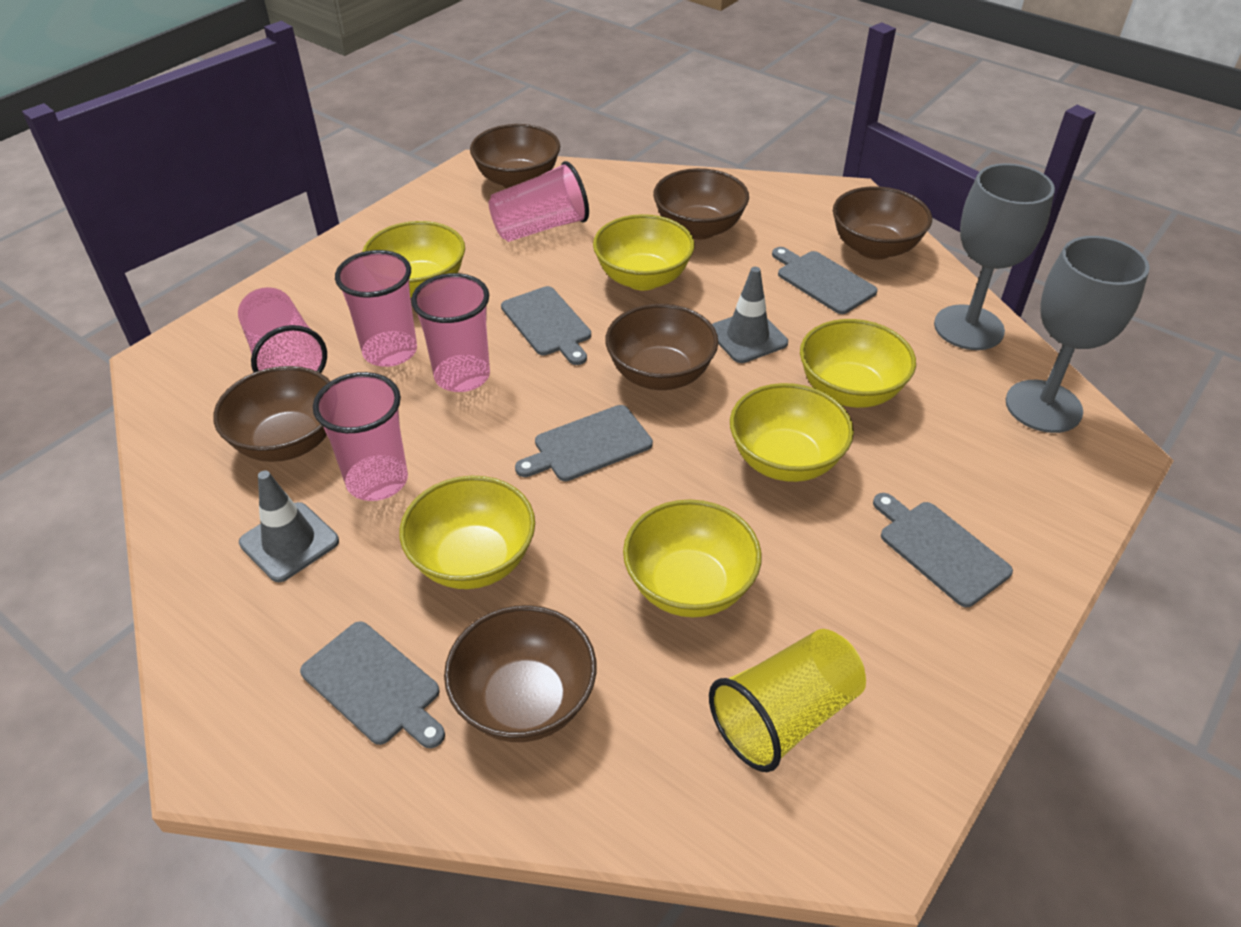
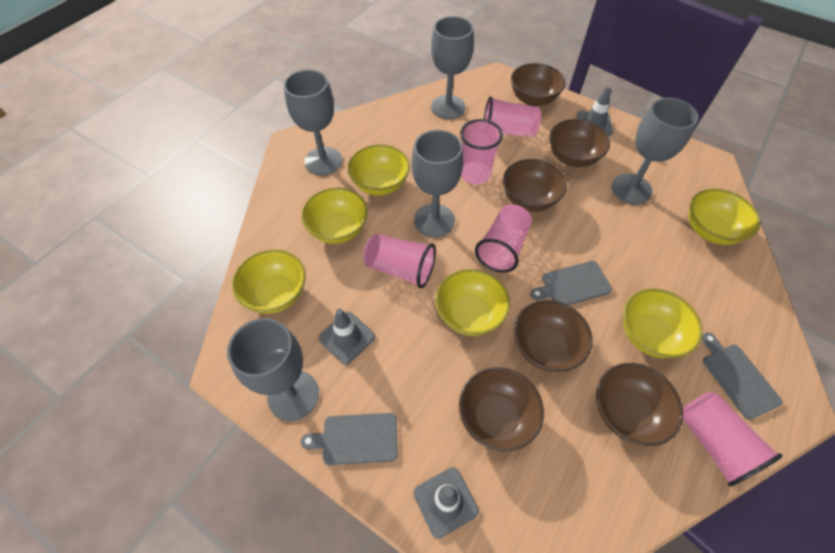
grey cutting board: [300,621,445,748] [501,286,591,365] [515,405,653,481] [772,247,878,314] [873,493,1013,607] = 5 -> [301,413,398,465] [530,261,612,305] [702,332,783,420] = 3
grey goblet: [934,163,1055,350] [1006,236,1150,433] = 2 -> [227,318,319,421] [284,69,342,175] [412,130,463,237] [431,16,474,119] [612,98,699,204] = 5
grey traffic cone: [239,471,339,582] [712,267,788,363] = 2 -> [319,308,375,364] [413,467,479,539] [577,86,613,136] = 3
yellow cup: [709,629,866,772] = 1 -> none = 0

